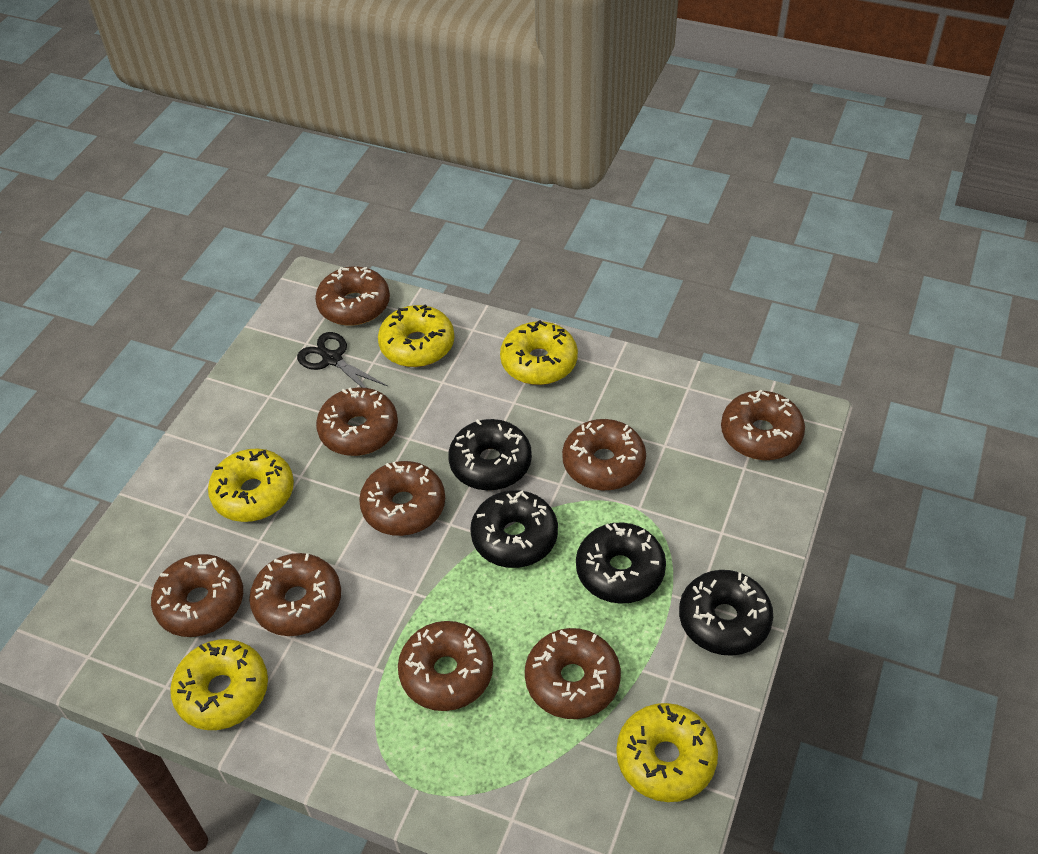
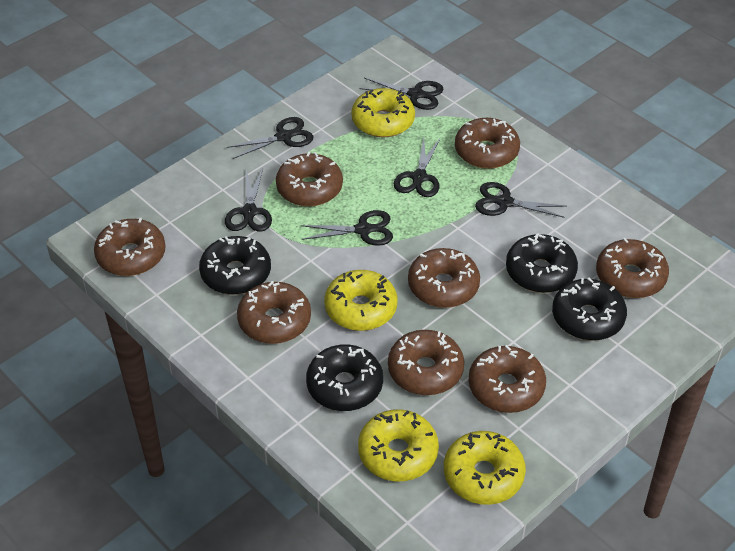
black scissors: [297,332,388,388] = 1 -> [225,169,272,231] [226,117,313,159] [301,210,393,246] [360,78,444,110] [394,138,440,197] [475,182,567,218] = 6
brown donut: [151,554,243,637] [249,553,341,636] [315,267,390,325] [316,387,398,456] [359,461,445,536] [398,621,493,711] [525,628,621,719] [562,419,646,490] [721,390,805,460] = 9 -> [94,218,166,276] [237,281,311,344] [276,152,343,206] [388,330,464,395] [408,248,480,308] [455,118,520,169] [468,345,546,413] [596,238,669,298] = 8
yellow donut: [170,639,268,730] [208,449,294,522] [378,304,454,367] [500,320,578,385] [616,703,718,802] = 5 -> [324,270,398,331] [351,88,415,137] [358,409,439,481] [444,431,526,505] = 4

